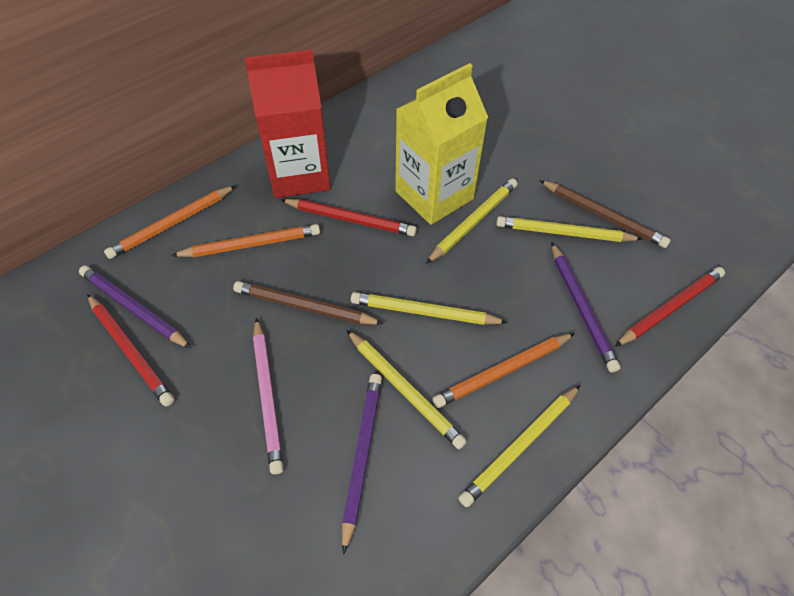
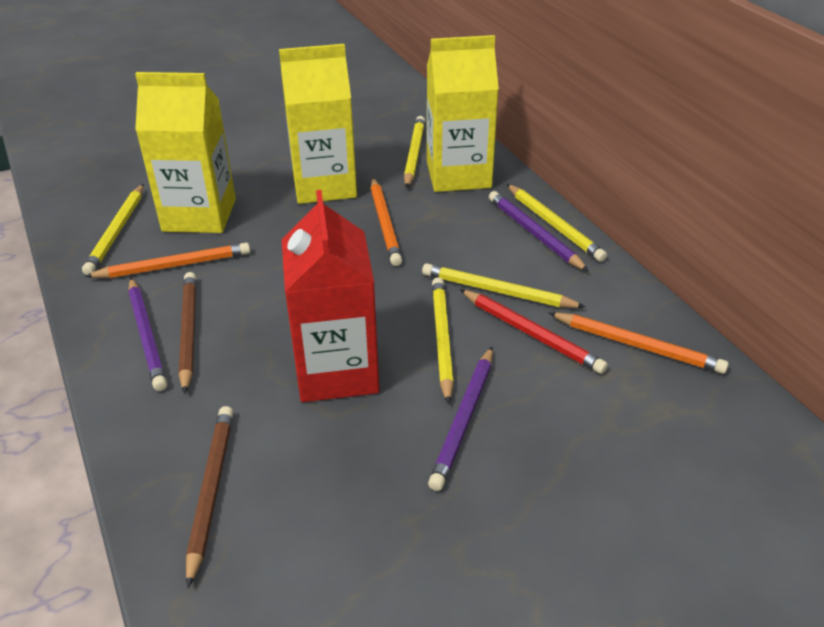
pink pencil: [253,318,284,474] = 1 -> none = 0
red pencil: [87,294,174,407] [281,199,417,236] [615,267,725,347] = 3 -> [460,289,608,374] = 1
yellow carton: [395,63,488,225] = 1 -> [135,72,236,233] [279,44,357,204] [427,35,499,192] = 3

